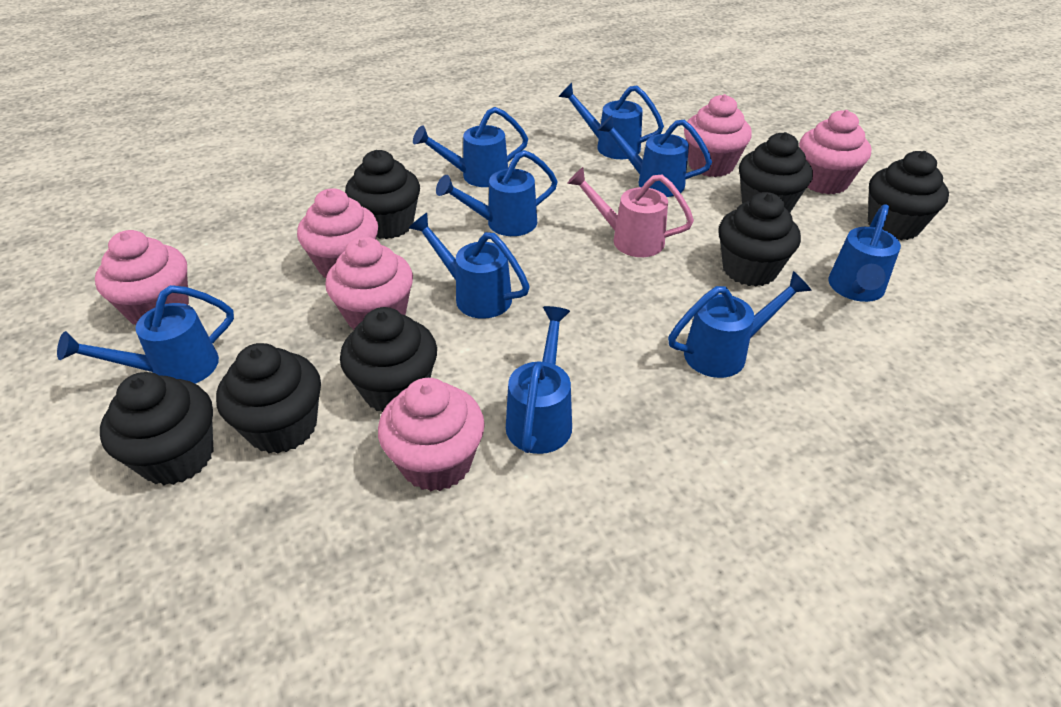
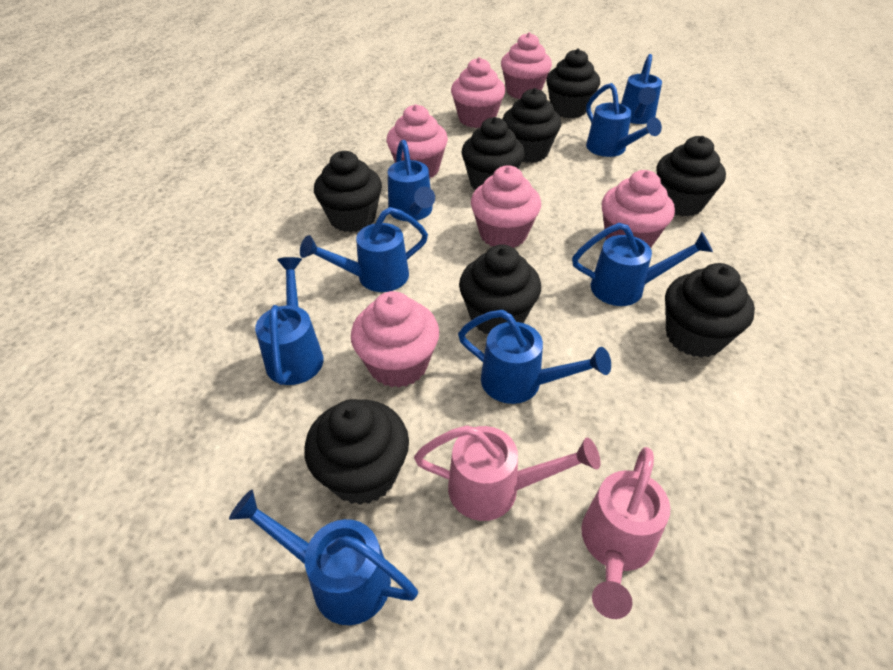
black cupcake: [100,372,214,485] [216,343,321,454] [340,307,437,412] [345,150,420,239] [718,192,801,286] [739,132,813,212] [868,151,949,240] = 7 -> [304,399,409,505] [314,151,382,232] [459,244,541,334] [462,117,525,190] [503,88,561,163] [546,49,600,118] [657,136,726,216] [665,263,755,358] = 8
blue watering can: [57,285,234,384] [409,213,530,319] [413,107,528,187] [436,150,558,236] [506,306,572,454] [558,83,664,159] [598,115,712,197] [668,271,812,378] [828,204,901,302] = 9 -> [229,490,418,625] [255,257,324,385] [300,207,428,292] [388,140,435,221] [458,310,611,404] [572,223,713,306] [586,83,662,157] [621,54,662,124] = 8
pink watering can: [567,167,694,257] = 1 -> [414,425,600,521] [581,447,670,619] = 2

